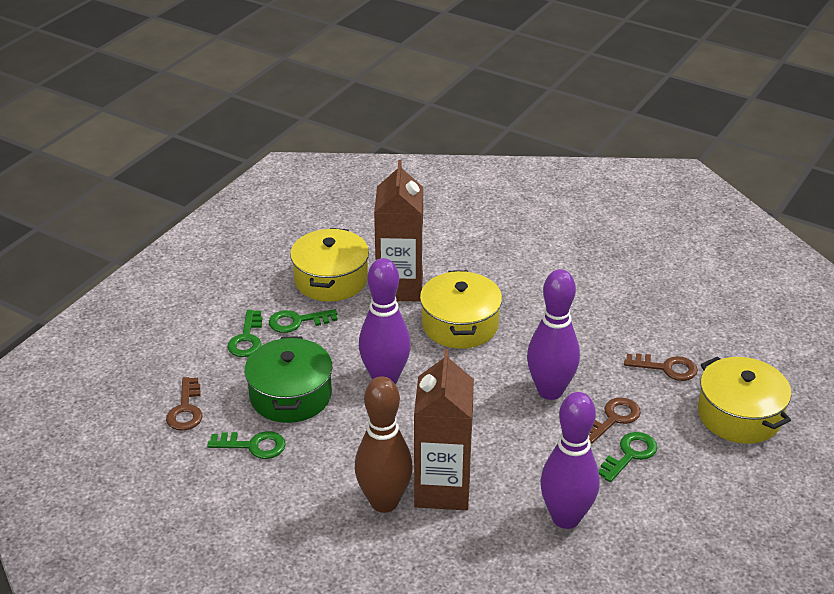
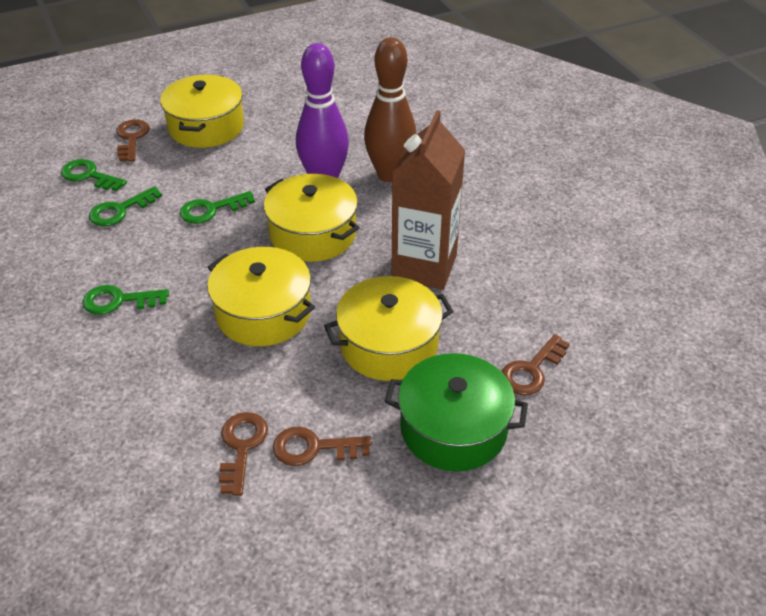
brown carton: [374,160,423,302] [414,349,474,510] = 2 -> [391,110,465,290] = 1
brown key: [166,377,202,431] [589,397,641,444] [624,353,698,381] = 3 -> [116,119,150,162] [219,412,268,496] [273,427,372,466] [501,334,570,395] = 4
purple bowling pin: [359,258,411,384] [527,269,580,400] [540,392,600,529] = 3 -> [296,43,349,178] = 1
yellow pot: [290,228,369,302] [420,270,502,349] [698,356,791,444] = 3 -> [160,75,244,148] [207,247,315,346] [264,174,360,262] [324,276,454,381] = 4

